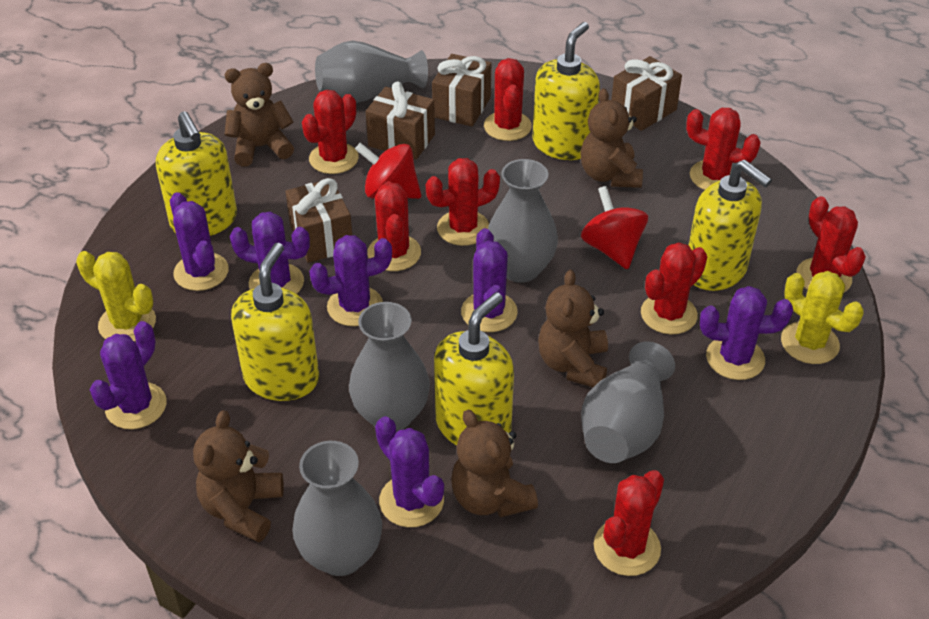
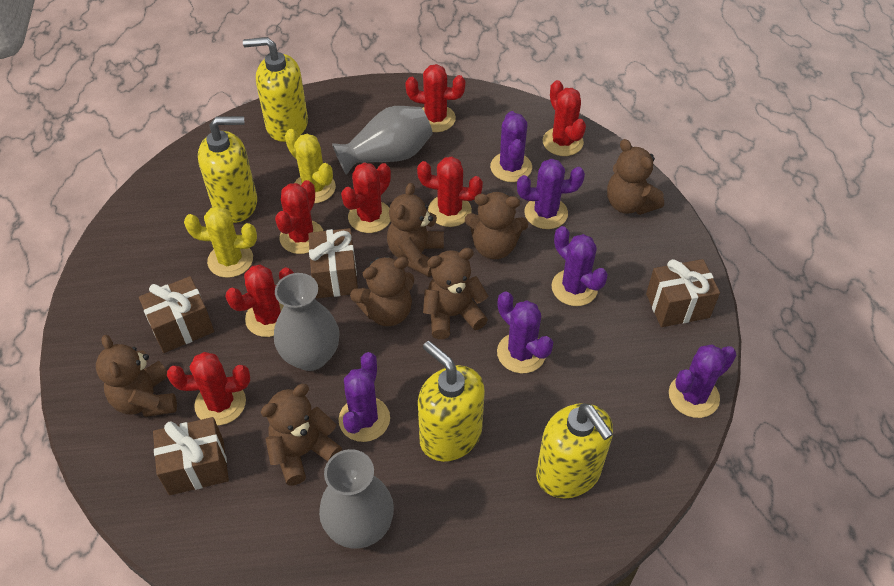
brown teddy bear: [193,410,284,542] [224,63,294,166] [451,409,538,518] [538,270,608,387] [580,88,643,188] = 5 -> [96,335,177,417] [261,384,342,485] [350,257,414,326] [387,183,444,277] [423,248,488,339] [465,192,528,259] [607,139,664,215] = 7
grey vase: [292,441,382,576] [315,41,428,103] [349,302,430,432] [488,159,558,283] [581,341,675,463] = 5 -> [274,273,340,371] [319,449,394,548] [332,106,433,175] = 3
purple cactus: [90,321,167,429] [170,192,229,291] [230,212,310,294] [309,235,392,326] [375,416,444,527] [461,228,518,332] [700,286,793,380] = 7 -> [339,352,390,442] [490,111,532,182] [497,291,553,373] [517,159,585,229] [551,226,608,306] [669,345,737,418] = 6
red cactus: [302,90,359,174] [367,181,421,271] [426,158,500,246] [484,58,532,141] [594,470,664,576] [641,242,707,334] [686,108,761,190] [796,196,866,293] = 8 -> [167,352,250,425] [225,265,294,337] [275,180,323,254] [341,162,391,233] [405,64,465,132] [417,156,483,227] [543,80,586,156] = 7
red spinning top: [355,143,421,199] [581,186,648,269] = 2 -> none = 0
yellow soap dispenser: [156,111,237,236] [231,243,319,401] [434,292,514,445] [532,22,600,160] [689,160,772,291] = 5 -> [198,116,257,223] [243,37,308,142] [418,341,485,462] [536,403,613,499] = 4

